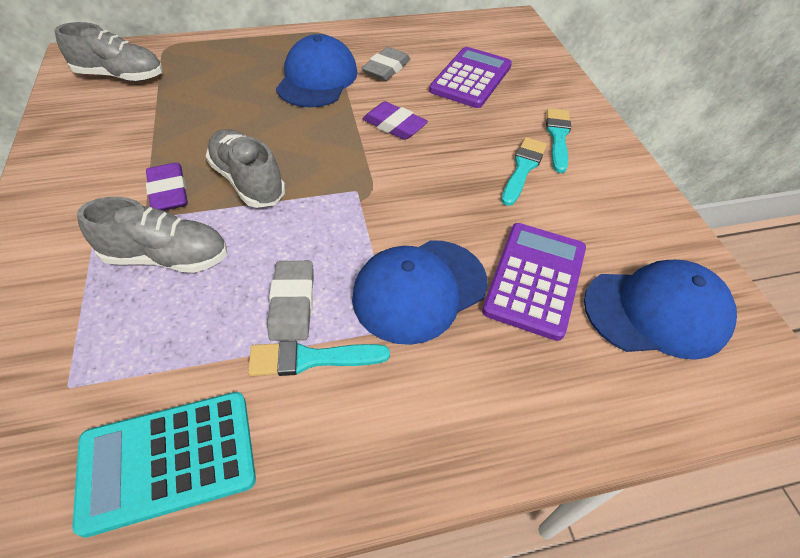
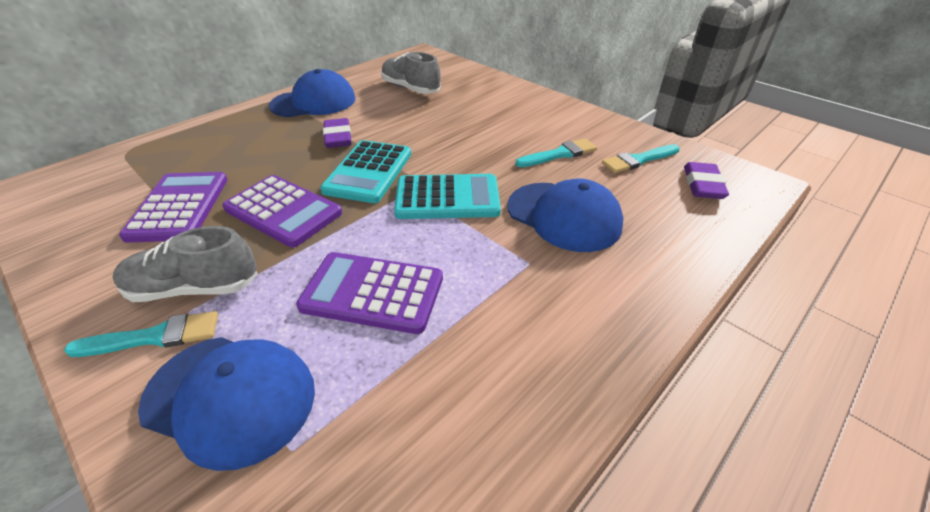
grey eraser: [267,261,314,341] [362,47,411,81] = 2 -> none = 0
grey shoe: [55,22,163,82] [77,197,227,273] [206,129,285,208] = 3 -> [112,226,258,302] [381,52,441,94] = 2
purple calculator: [429,47,512,108] [482,223,586,341] = 2 -> [119,172,228,243] [222,175,342,247] [296,252,443,334] = 3
turquoise calculator: [72,392,256,538] = 1 -> [320,140,411,203] [394,174,501,219] = 2

